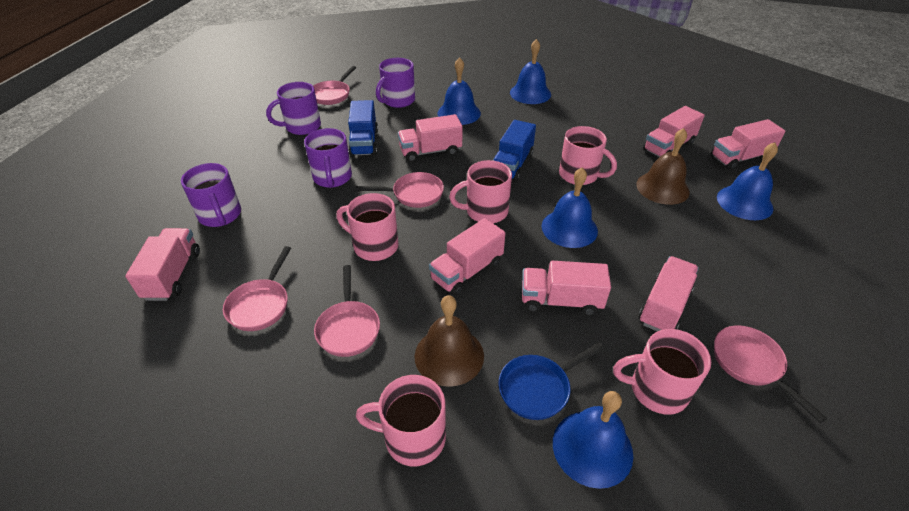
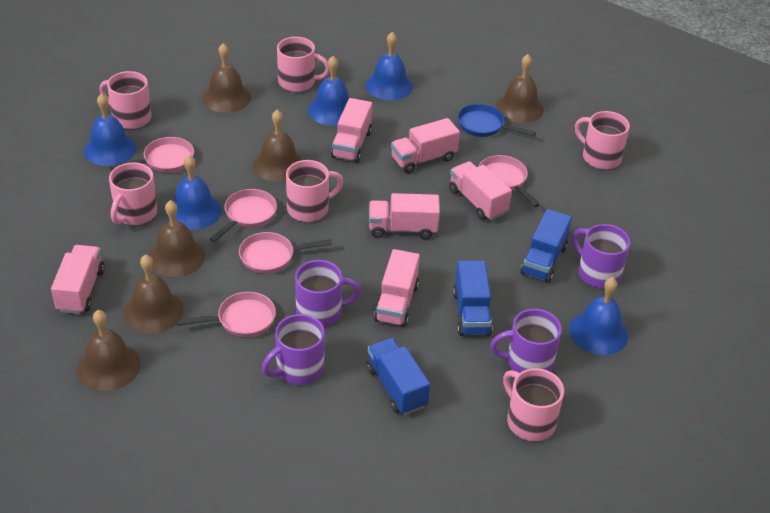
blue truck: [348,100,378,157] [493,120,536,182] = 2 -> [366,338,430,415] [453,261,492,336] [520,209,572,283] = 3
brown bell: [415,295,484,387] [636,128,690,205] = 2 -> [77,310,140,391] [123,254,184,333] [149,200,205,277] [202,43,251,113] [253,110,303,182] [496,54,544,123] = 6
pink mug: [336,193,399,261] [356,375,446,466] [449,160,512,223] [559,126,617,185] [613,329,711,415] = 5 -> [99,71,151,129] [109,162,157,225] [277,37,330,92] [286,160,344,222] [503,368,564,441] [575,111,630,169] = 6
pink truck: [125,228,200,301] [398,114,463,162] [429,218,506,296] [522,261,611,316] [638,256,699,332] [643,106,705,157] [711,119,786,170] = 7 -> [51,245,105,314] [331,98,372,163] [369,193,440,239] [374,249,420,327] [391,118,460,173] [449,161,512,221] = 6

